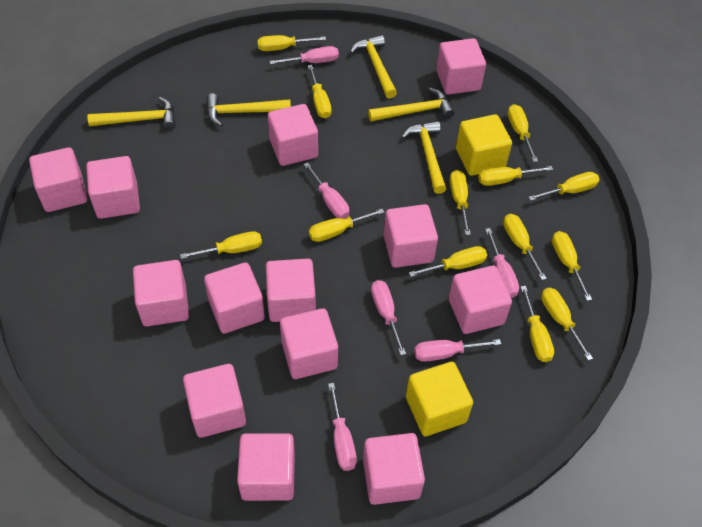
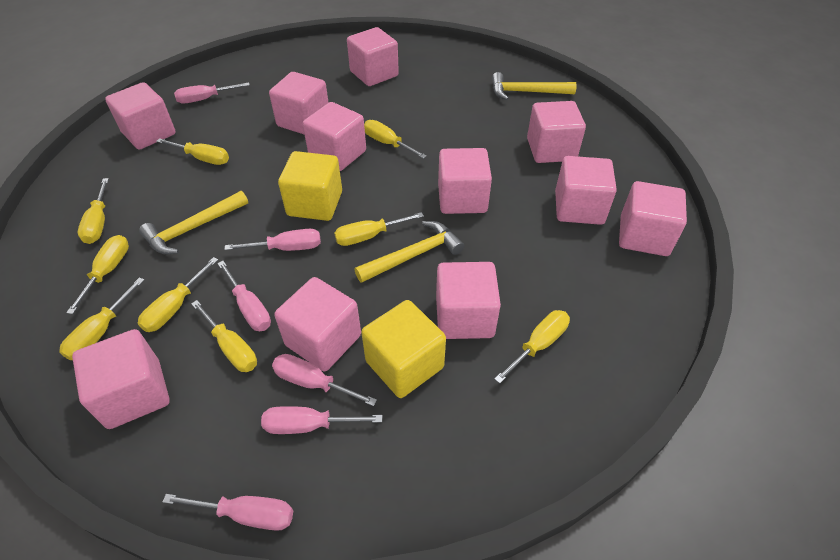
pink cube: [29,147,87,212] [86,156,140,219] [133,260,189,326] [183,364,246,438] [204,262,265,334] [237,433,295,501] [266,259,316,322] [268,104,318,166] [280,308,338,379] [363,433,425,505] [384,204,438,268] [436,38,486,95] [449,266,512,334] = 13 -> [72,329,170,429] [105,82,176,149] [269,72,329,134] [275,277,361,371] [303,102,366,171] [347,27,399,86] [436,262,501,339] [438,148,492,214] [527,101,586,163] [555,156,617,225] [619,181,687,256] = 11
yellow hammer: [87,97,176,130] [206,93,291,127] [350,35,397,98] [368,88,454,121] [402,121,446,194] = 5 -> [139,191,248,255] [354,221,464,283] [492,72,577,100] = 3
yellow screwdriver: [180,231,262,259] [257,35,326,51] [308,65,332,118] [309,209,384,242] [409,246,487,277] [450,170,471,235] [478,166,553,186] [503,214,547,280] [508,104,538,162] [520,286,554,362] [528,172,600,201] [541,288,593,361] [552,231,592,301] = 13 -> [59,277,144,360] [66,235,129,314] [78,178,109,244] [137,257,218,332] [156,138,229,165] [191,300,257,372] [334,212,424,246] [364,120,427,159] [494,310,570,384] = 9

